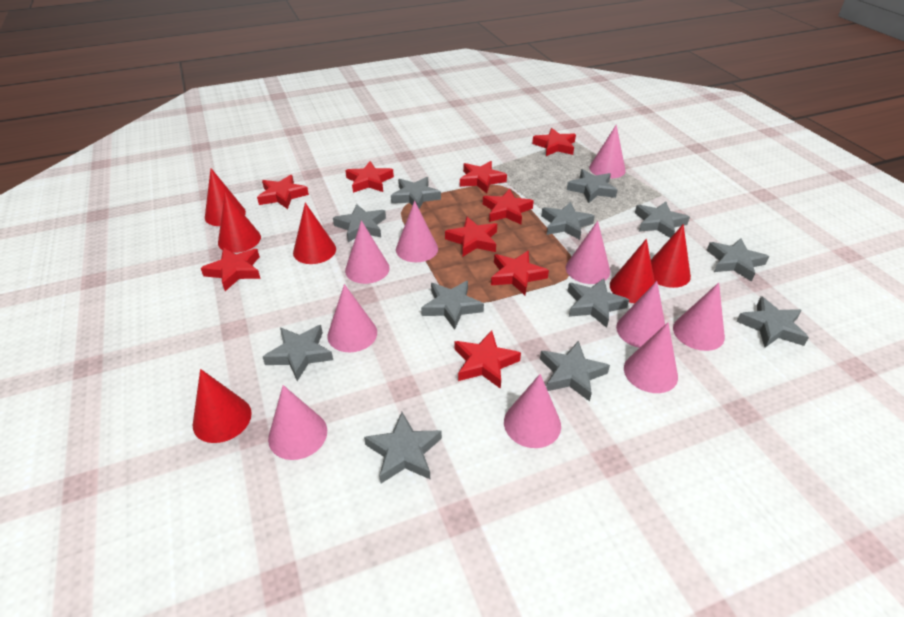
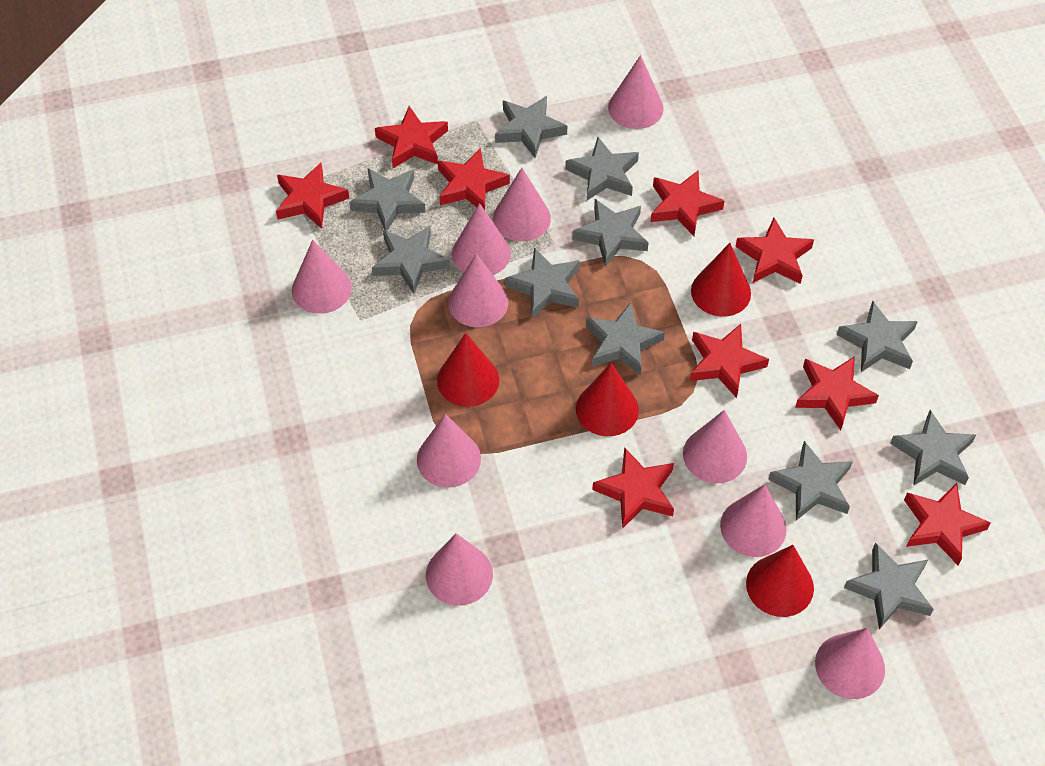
grey star: [263,325,333,381] [333,204,386,242] [364,412,442,484] [391,177,441,209] [421,281,484,330] [540,341,610,402] [541,202,595,240] [567,169,617,203] [568,278,629,328] [635,202,690,238] [707,238,769,282] [736,296,809,347] = 12 -> [349,169,426,231] [372,226,450,294] [495,96,567,158] [505,248,580,319] [565,137,639,201] [572,199,648,267] [586,302,665,376] [768,441,853,521] [837,301,918,372] [844,543,934,629] [890,410,976,486] = 11
red cone: [192,369,252,443] [205,168,246,226] [218,192,261,253] [293,203,336,264] [610,239,655,303] [651,224,691,288] = 6 -> [437,333,499,407] [576,363,639,436] [691,243,751,317] [746,545,814,617] = 4

